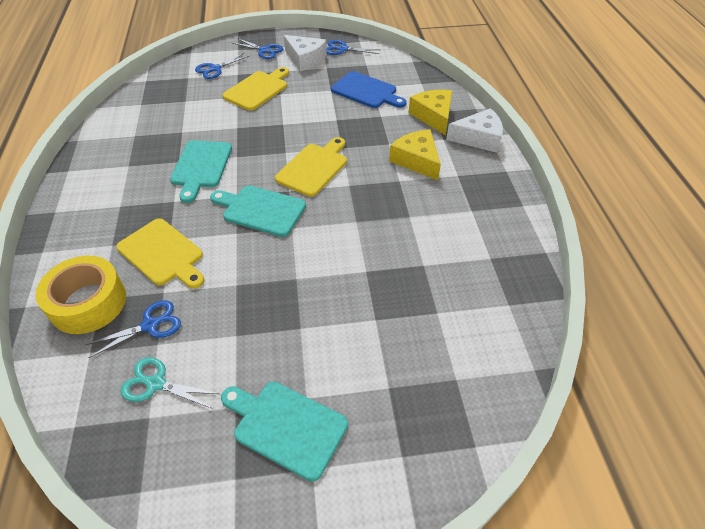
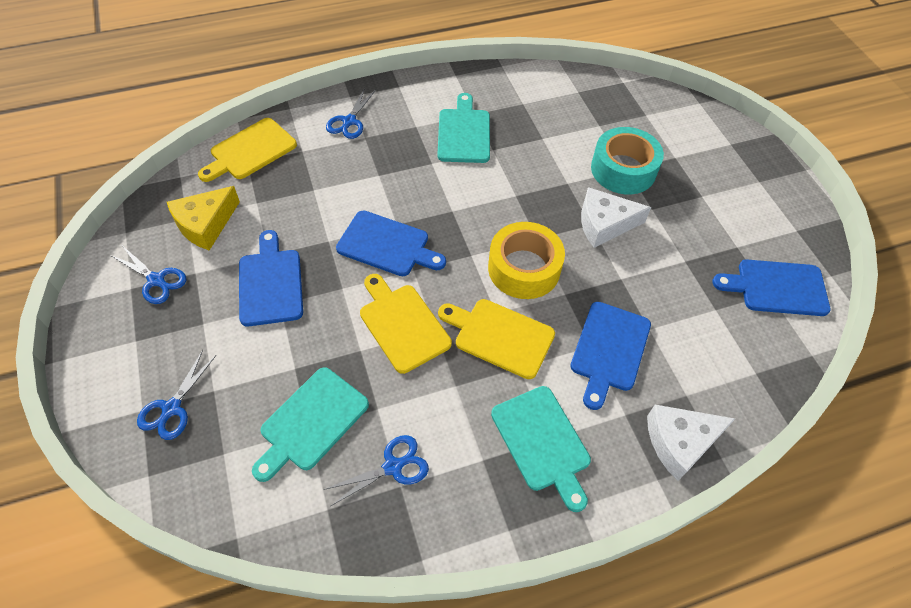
blue cutting board: [331,71,406,108] = 1 -> [239,230,303,327] [336,210,446,276] [570,302,651,410] [712,259,831,316] = 4
turquoise scissors: [120,357,219,409] = 1 -> none = 0
turquoise tape: none = 0 -> [591,127,664,194] = 1
yellow cheese: [389,129,441,180] [409,90,452,135] = 2 -> [167,186,240,251] = 1

